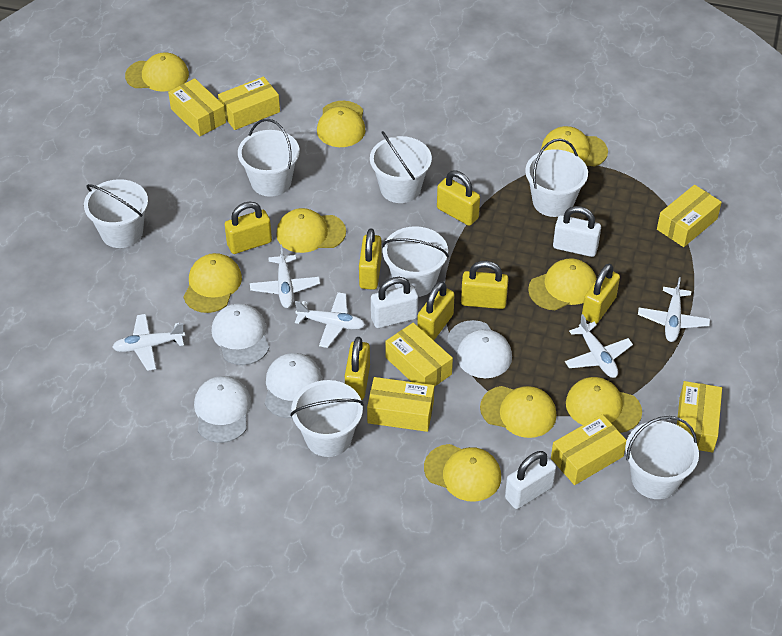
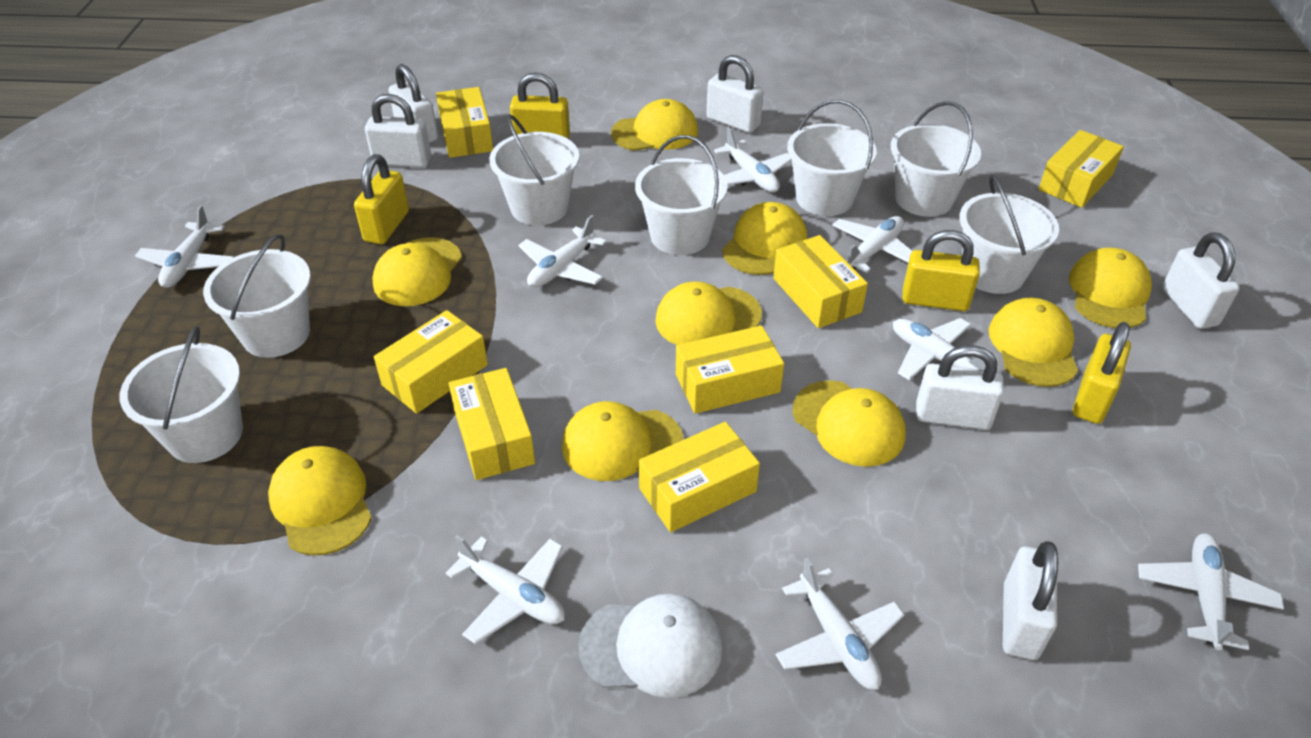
white cap: [194,376,251,443] [212,303,269,365] [265,353,322,418] [447,320,512,378] = 4 -> [578,594,723,698] = 1
white padlock: [371,277,418,328] [505,451,556,509] [553,206,601,257] = 3 -> [365,94,431,168] [388,64,438,143] [707,55,764,133] [916,345,1004,430] [1003,541,1058,660] [1162,232,1240,329] = 6
white plane: [112,314,185,371] [250,245,320,308] [295,292,365,348] [565,314,633,378] [638,277,710,342] = 5 -> [135,205,234,288] [446,535,565,644] [518,215,607,288] [714,127,792,193] [775,557,904,690] [832,216,912,273] [893,318,985,380] [1138,533,1284,650] = 8
yellow padlock: [225,202,272,254] [345,337,370,400] [359,228,382,290] [417,281,455,340] [437,170,480,226] [461,261,509,309] [582,264,620,324] = 7 -> [354,154,409,244] [510,73,570,139] [902,230,980,311] [1073,322,1131,424] = 4

